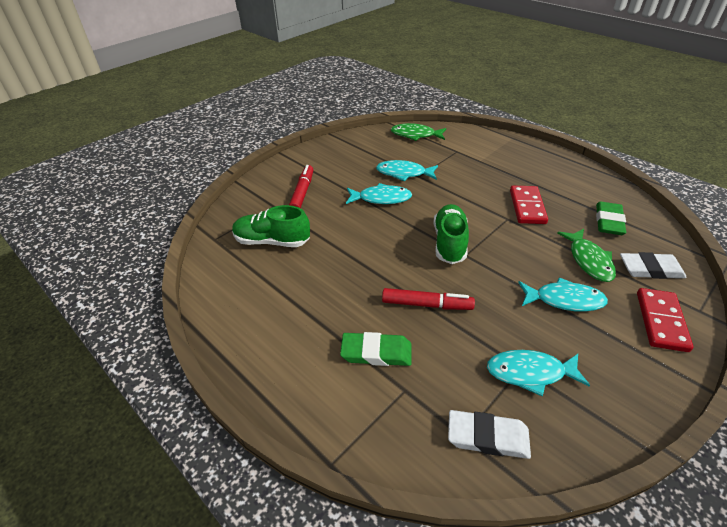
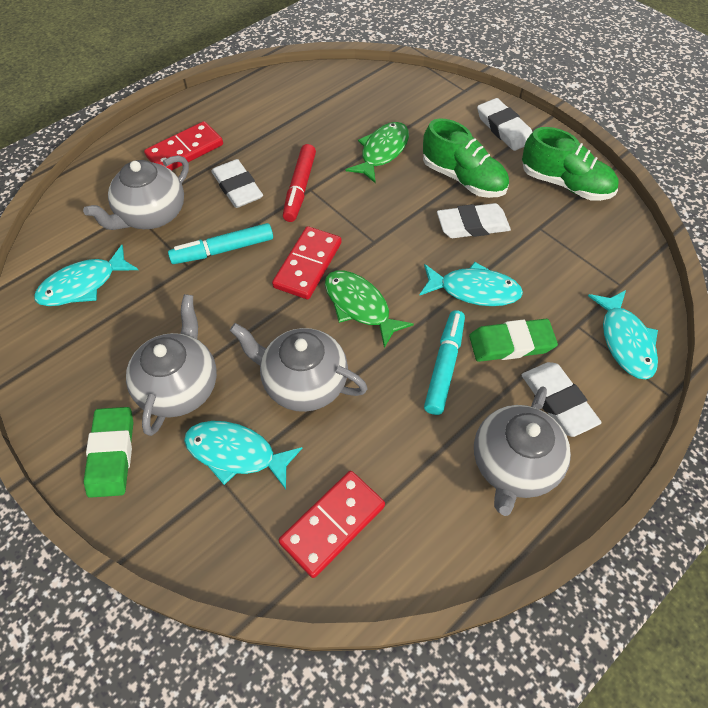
grey teapot: none = 0 -> [83,155,189,230] [126,294,217,436] [229,323,368,412] [474,387,571,516] = 4
red domino: [510,186,548,224] [637,288,693,352] = 2 -> [144,121,223,171] [272,226,341,299] [278,471,385,578] = 3
red marker: [289,165,313,208] [382,288,475,310] = 2 -> [283,144,316,222] = 1
turquoise marker: none = 0 -> [168,223,273,264] [424,310,465,415] = 2
white eraser: [448,410,531,459] [620,252,687,279] = 2 -> [211,159,263,208] [437,203,511,238] [477,98,532,151] [522,362,602,437] = 4

